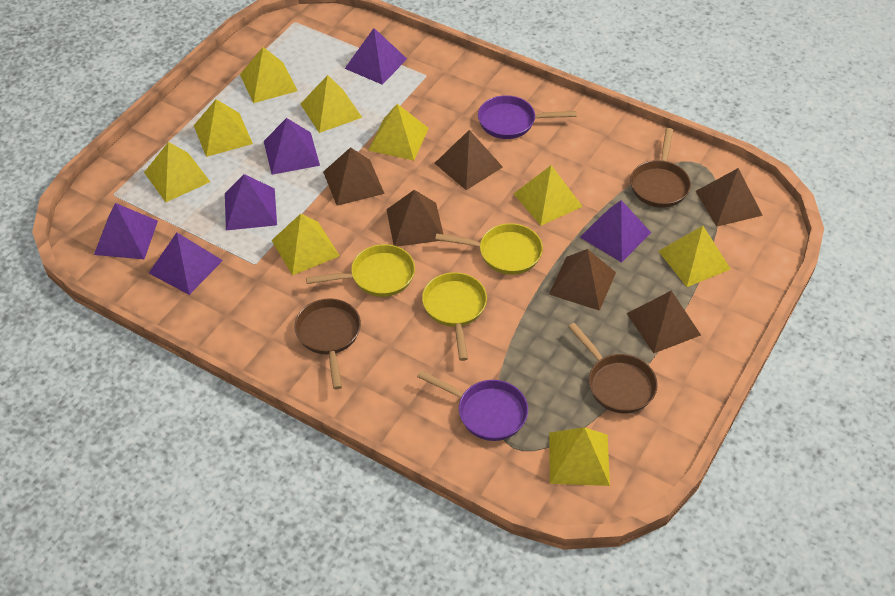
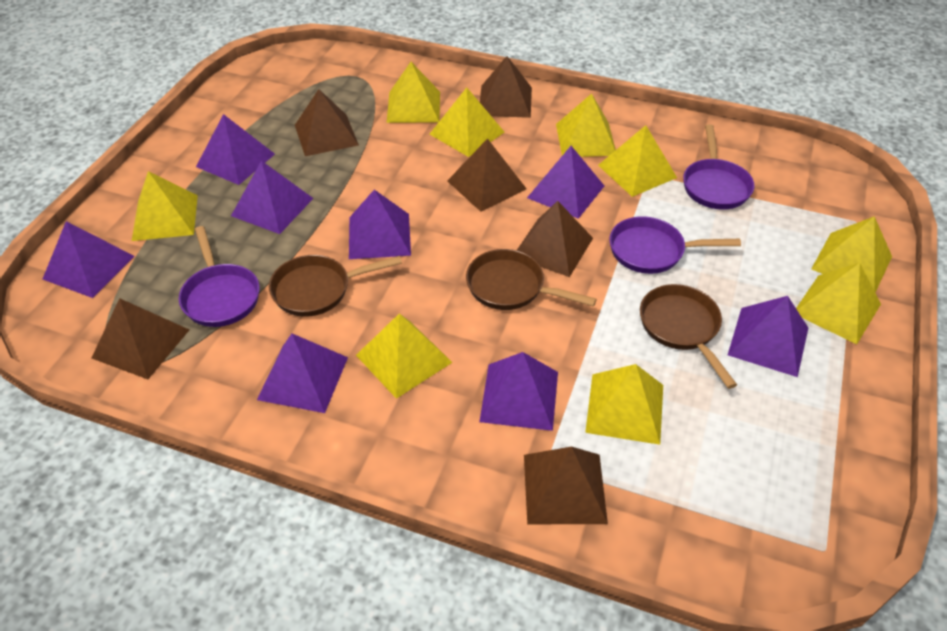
purple pan: [417,371,528,441] [478,95,577,139] = 2 -> [179,226,260,327] [609,216,741,274] [683,125,755,210] = 3
purple pyramid: [94,203,158,259] [149,232,223,295] [225,174,277,230] [264,118,320,175] [345,28,407,85] [580,200,651,262] = 6 -> [43,221,134,298] [196,114,275,185] [231,161,313,234] [257,334,348,413] [349,190,411,259] [479,352,558,431] [527,146,604,219] [728,296,808,377] = 8
yellow pan: [306,244,415,297] [422,272,487,361] [435,223,543,275] = 3 -> none = 0

